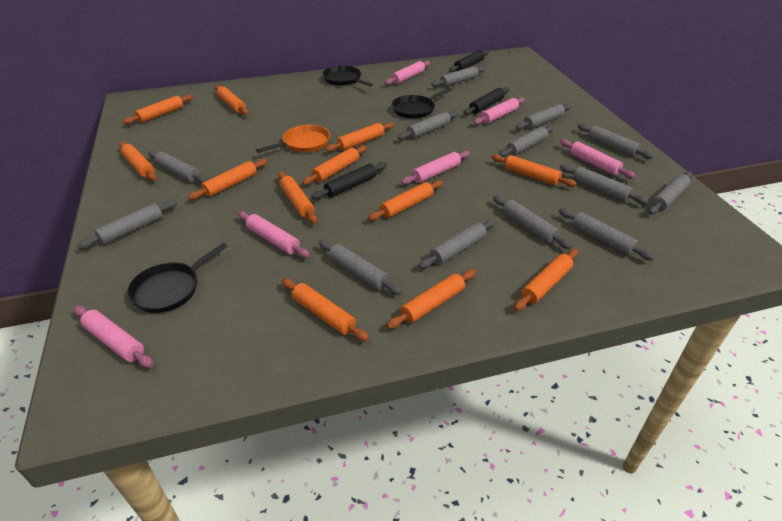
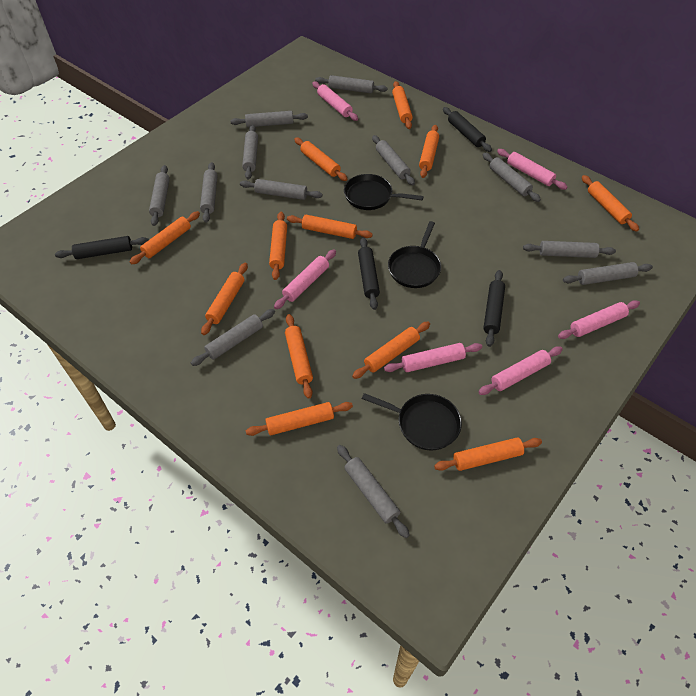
black rolling pin: [311,162,387,200] [449,50,489,72] [464,87,509,115] = 3 -> [55,236,149,259] [358,237,380,310] [443,107,492,152] [483,270,505,347] = 4
grey rolling pin: [77,200,177,249] [148,151,207,183] [319,240,402,295] [397,111,458,140] [419,219,495,269] [431,66,486,87] [493,196,572,249] [499,126,554,157] [516,104,571,130] [559,209,655,261] [560,165,648,204] [578,124,653,159] [648,172,693,214] = 13 -> [149,165,170,226] [191,309,275,366] [200,162,218,223] [230,111,308,127] [240,179,322,200] [242,125,258,180] [315,75,388,93] [337,445,410,538] [372,135,415,185] [483,153,541,202] [523,241,616,258] [563,262,653,285] = 12
orange pan: [256,125,330,153] = 1 -> none = 0

